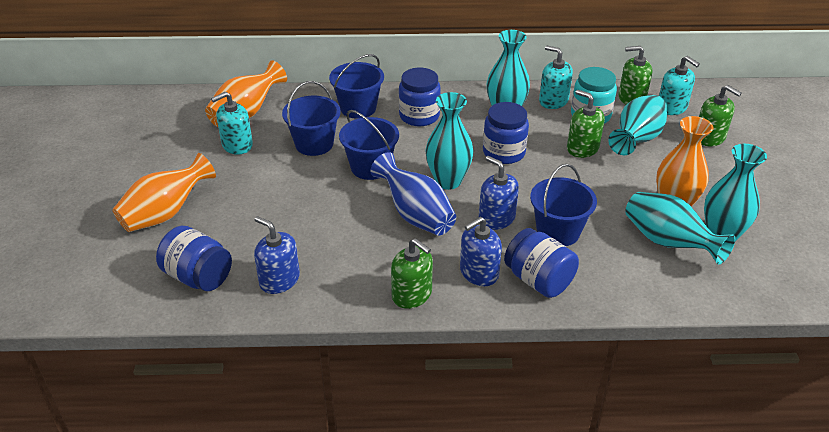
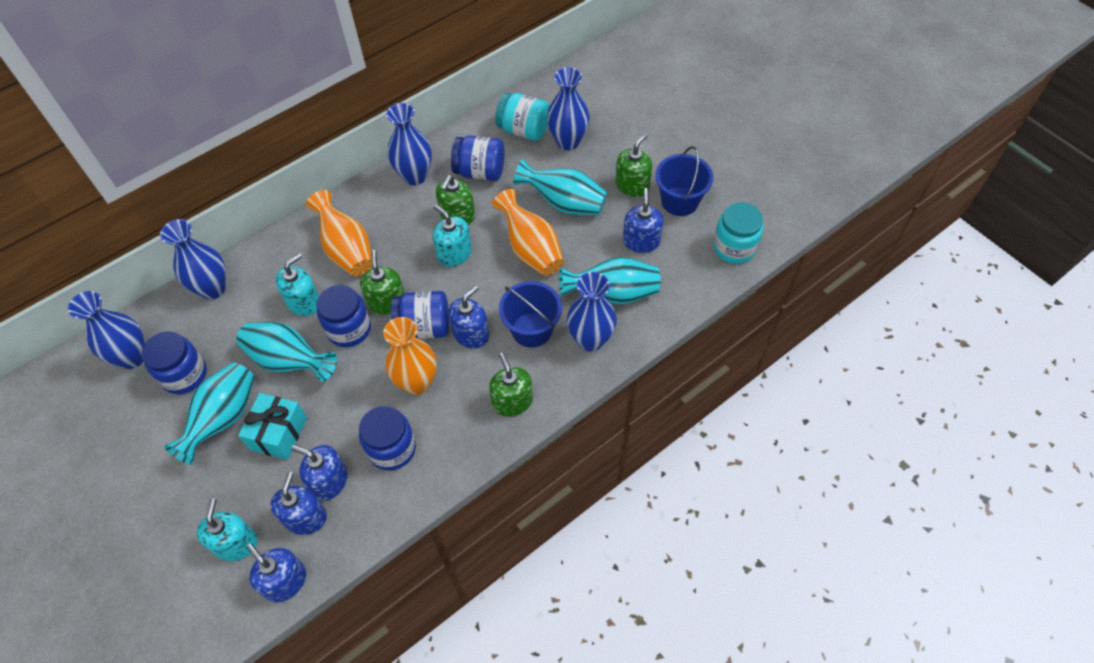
blue bucket: [282,81,341,156] [329,54,384,119] [339,110,399,180] [530,164,597,246] = 4 -> [499,281,562,348] [655,146,713,216] = 2
blue jar: [156,226,232,291] [399,68,441,126] [483,102,529,164] [504,228,579,298] = 4 -> [142,331,207,394] [317,285,371,347] [359,406,416,471] [391,291,449,339] [451,136,504,181] = 5
blue soap dispenser: [254,216,300,294] [460,217,502,286] [479,156,519,230] = 3 -> [246,544,306,603] [270,472,327,535] [291,445,347,501] [448,285,489,349] [623,188,664,253] = 5
blue vase: [370,152,456,236] = 1 -> [68,291,145,369] [160,219,226,299] [386,103,432,185] [547,67,590,150] [567,272,617,352] = 5
turquoise gift: none = 0 -> [238,393,307,460] = 1
turquoise jar: [571,67,617,124] = 1 -> [495,93,550,141] [713,202,763,264] = 2
turquoise vase: [425,92,474,190] [487,30,530,106] [608,95,667,155] [625,192,736,265] [704,144,767,241] = 5 -> [164,362,255,465] [236,322,337,381] [513,159,607,215] [559,257,661,305] = 4

